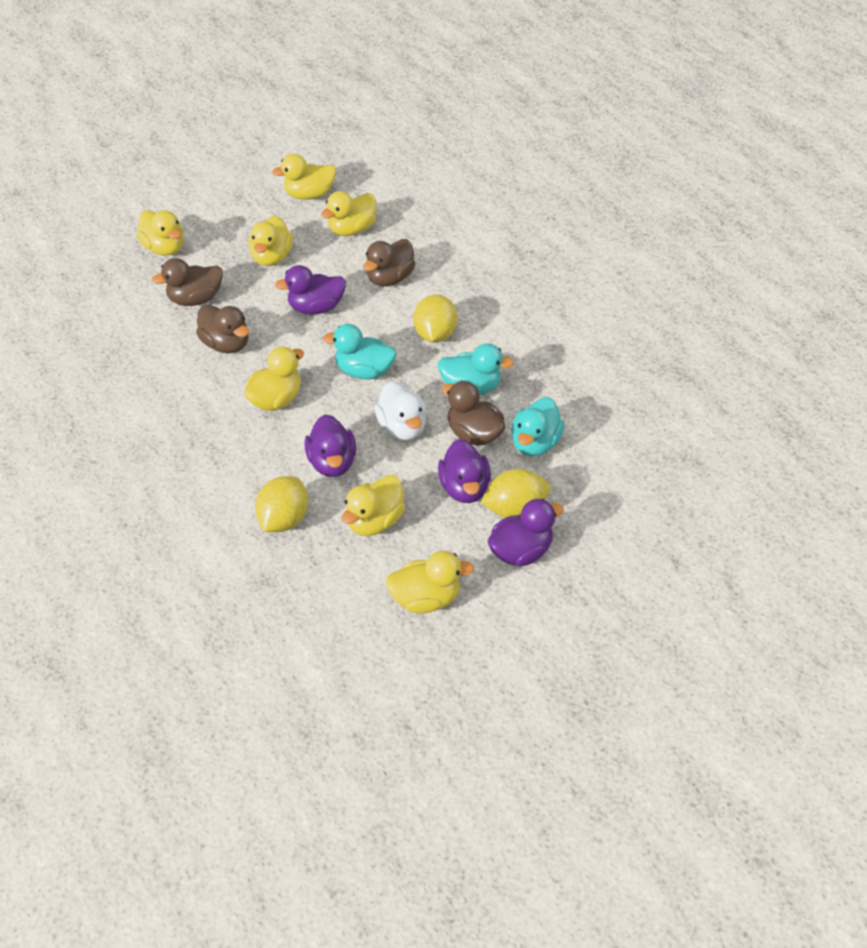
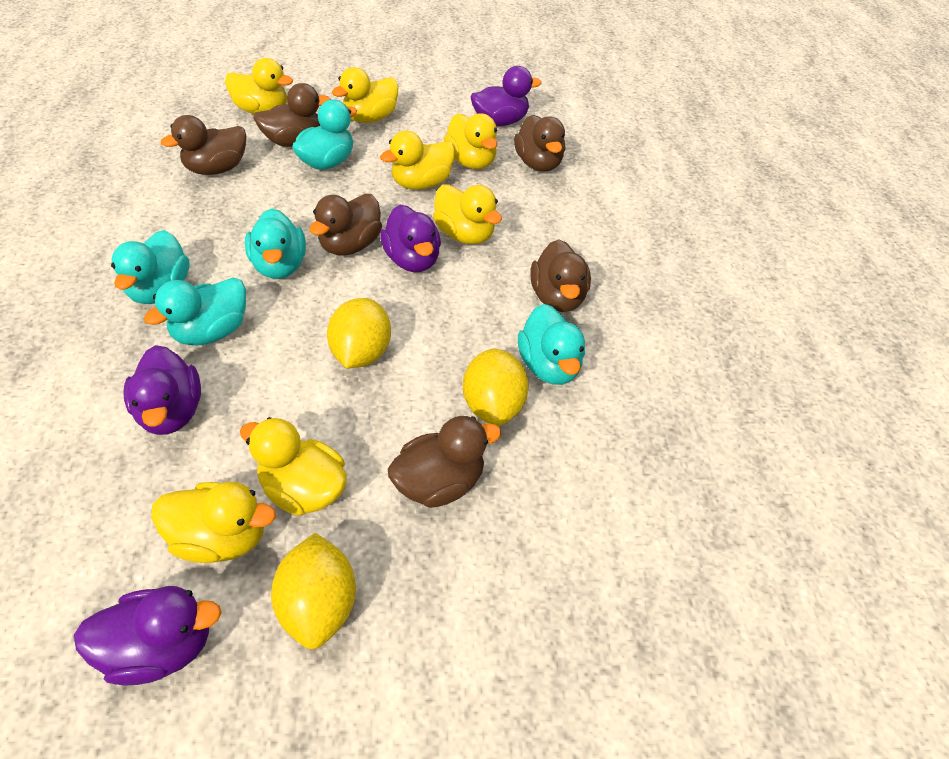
brown duck: [152,258,223,306] [196,304,249,354] [363,239,415,287] [442,381,505,446] = 4 -> [161,115,246,175] [253,83,331,147] [309,194,382,256] [388,416,501,508] [514,115,565,172] [530,239,591,312] = 6
turquoise duck: [323,324,396,380] [438,343,514,395] [511,397,565,456] = 3 -> [111,230,190,304] [144,278,246,346] [245,208,306,279] [292,100,357,170] [518,304,585,385] = 5
white duck: [374,381,427,440] = 1 -> none = 0

